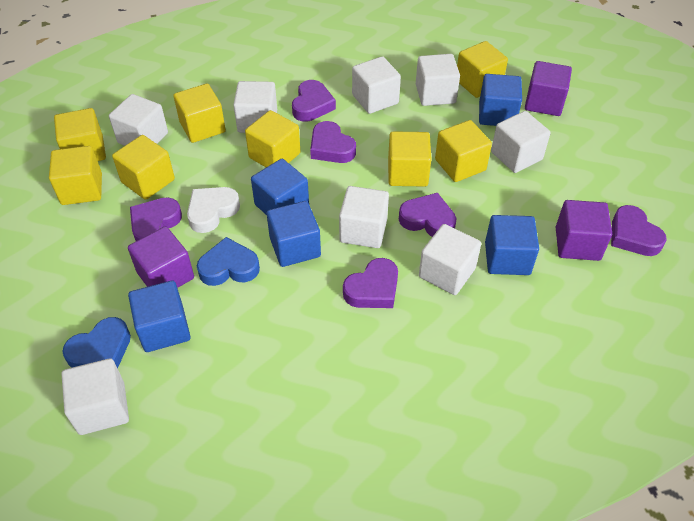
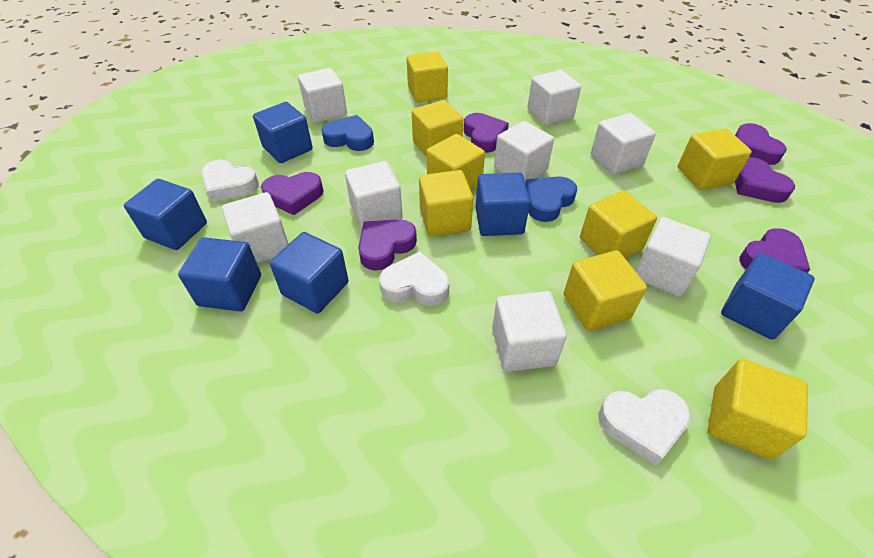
blue cube: [128,280,191,352] [251,159,309,215] [267,201,321,267] [479,74,522,126] [485,215,539,275] = 5 -> [124,179,207,250] [178,237,261,311] [253,102,313,163] [270,232,349,314] [476,173,530,236] [721,253,815,340] = 6
purple cube: [128,226,194,288] [525,61,572,116] [556,200,612,261] = 3 -> none = 0
white heart: [187,187,240,233] = 1 -> [201,160,259,202] [379,252,449,306] [598,389,691,465] = 3

